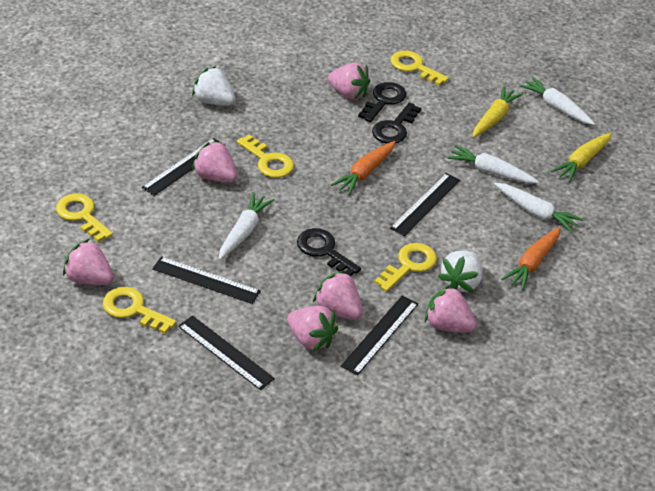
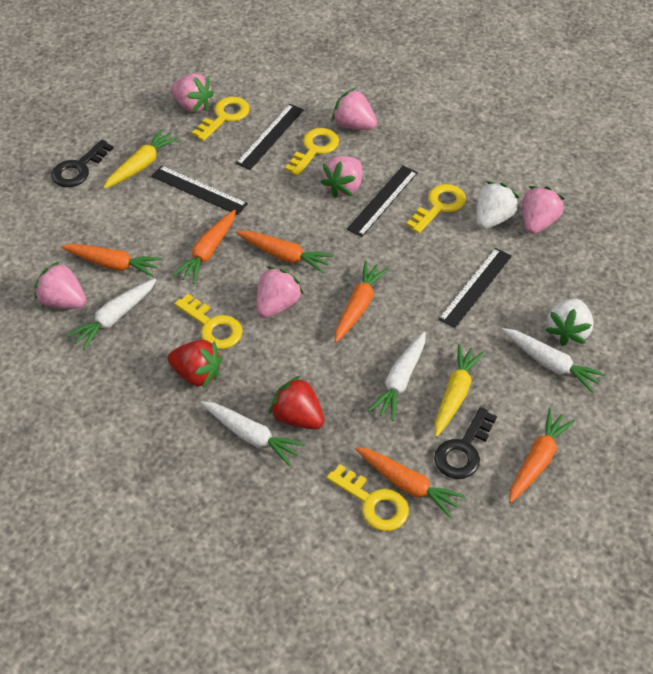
black key: [297,228,361,276] [358,82,407,122] [372,103,421,144] = 3 -> [52,139,113,187] [434,407,497,479] = 2
black ruler: [142,138,226,196] [152,256,261,304] [178,315,275,390] [341,295,418,375] [390,173,460,236] = 5 -> [151,165,248,215] [236,104,304,170] [347,166,418,237] [438,248,512,328] = 4
orange carrot: [331,141,396,195] [501,227,561,291] = 2 -> [61,244,162,277] [172,210,236,284] [236,231,333,273] [335,261,389,343] [355,447,465,518] [509,408,575,503] = 6
red strawberry: none = 0 -> [168,340,222,388] [269,376,324,429] = 2

